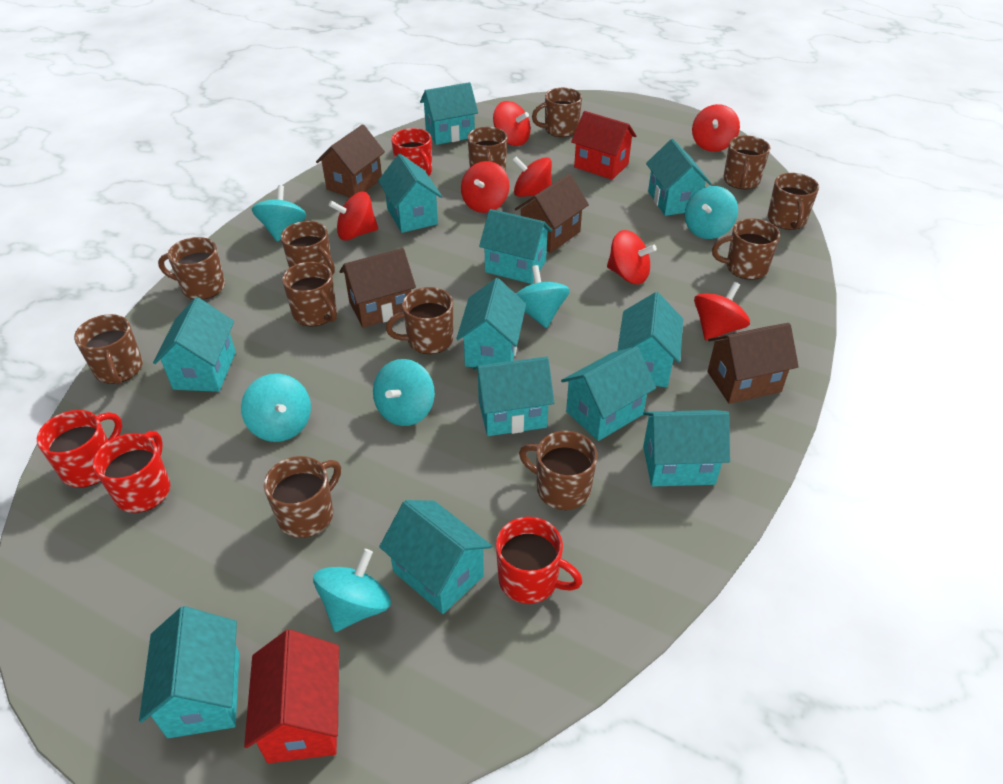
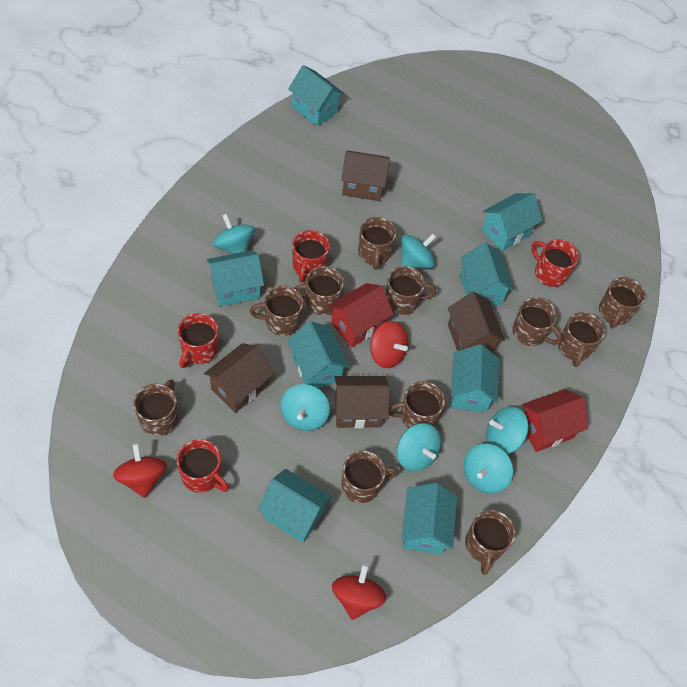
brown mug: [74,314,143,385] [158,237,225,300] [264,456,341,538] [281,221,335,275] [282,262,337,327] [386,287,453,354] [467,127,507,171] [519,431,598,510] [532,88,582,137] [712,219,780,280] [724,135,770,189] [767,173,819,230] = 12 -> [133,379,178,436] [250,286,303,336] [294,266,344,315] [341,451,398,503] [358,217,396,270] [386,266,436,315] [389,381,445,428] [465,510,515,575] [512,297,562,346] [558,312,605,367] [599,277,646,329] = 11
red spinning top: [328,192,378,241] [461,161,509,213] [493,101,531,146] [512,157,552,197] [607,230,657,284] [692,104,740,152] [694,282,750,341] = 7 -> [113,443,167,498] [332,564,386,620] [370,321,408,368] = 3
turquoise house: [139,606,240,738] [153,297,236,392] [378,154,442,233] [379,500,492,614] [420,82,478,145] [456,278,526,367] [473,357,554,436] [479,209,552,284] [561,346,656,441] [617,292,683,388] [643,410,730,487] [646,139,712,216] = 12 -> [207,250,264,306] [258,469,332,542] [287,321,350,389] [288,65,344,127] [402,483,457,554] [451,344,499,413] [460,243,514,306] [482,193,542,251] = 8

